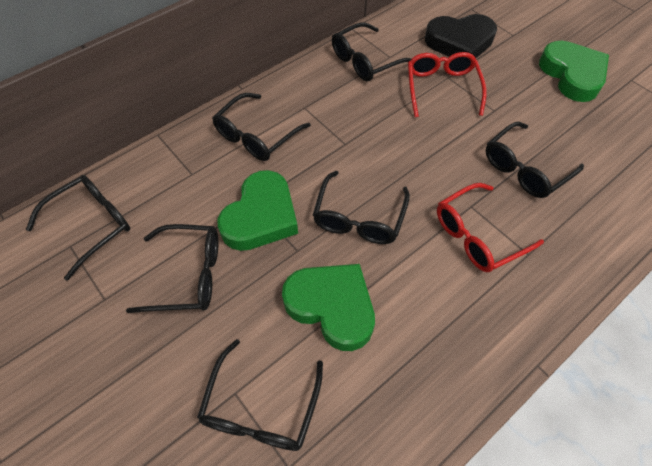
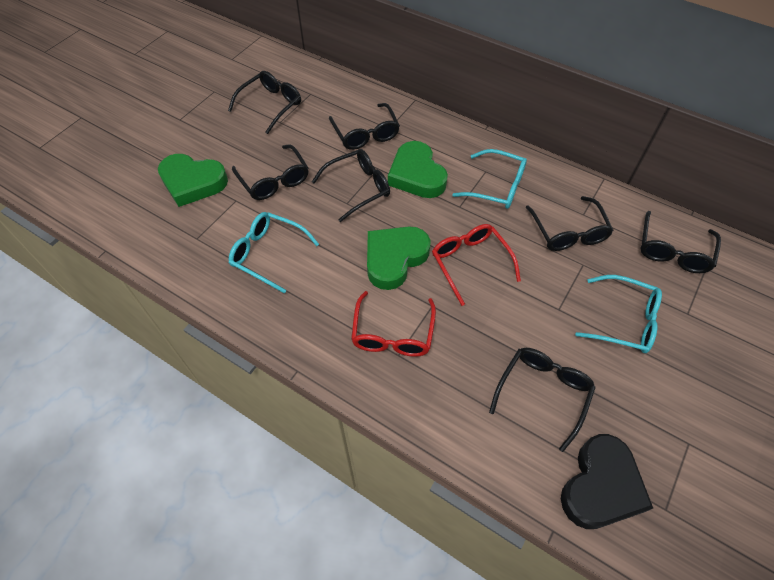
turquoise glasses: none = 0 -> [229,212,319,293] [452,149,527,209] [575,275,662,353] = 3

